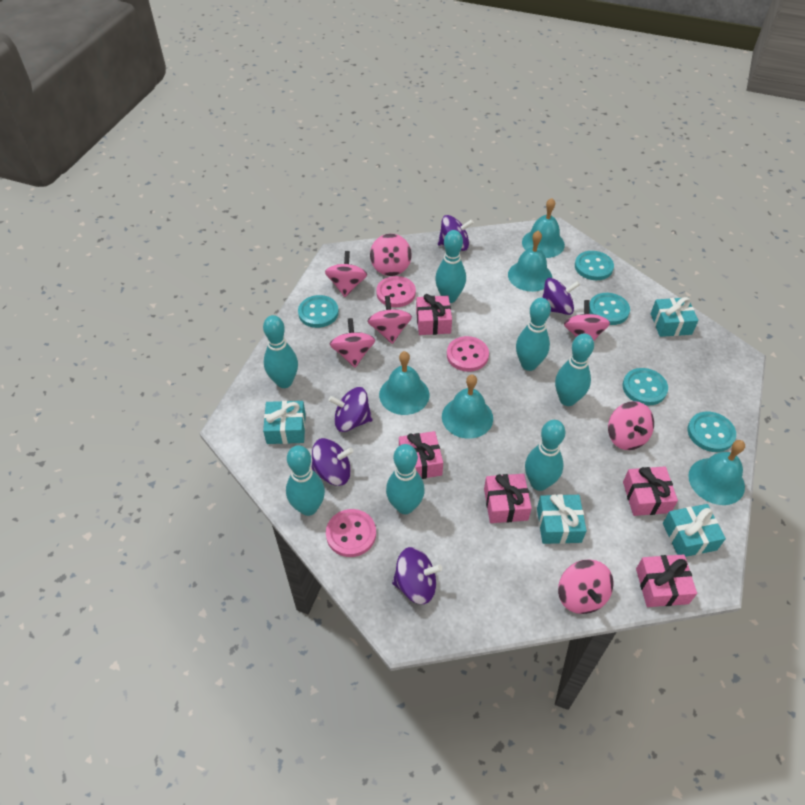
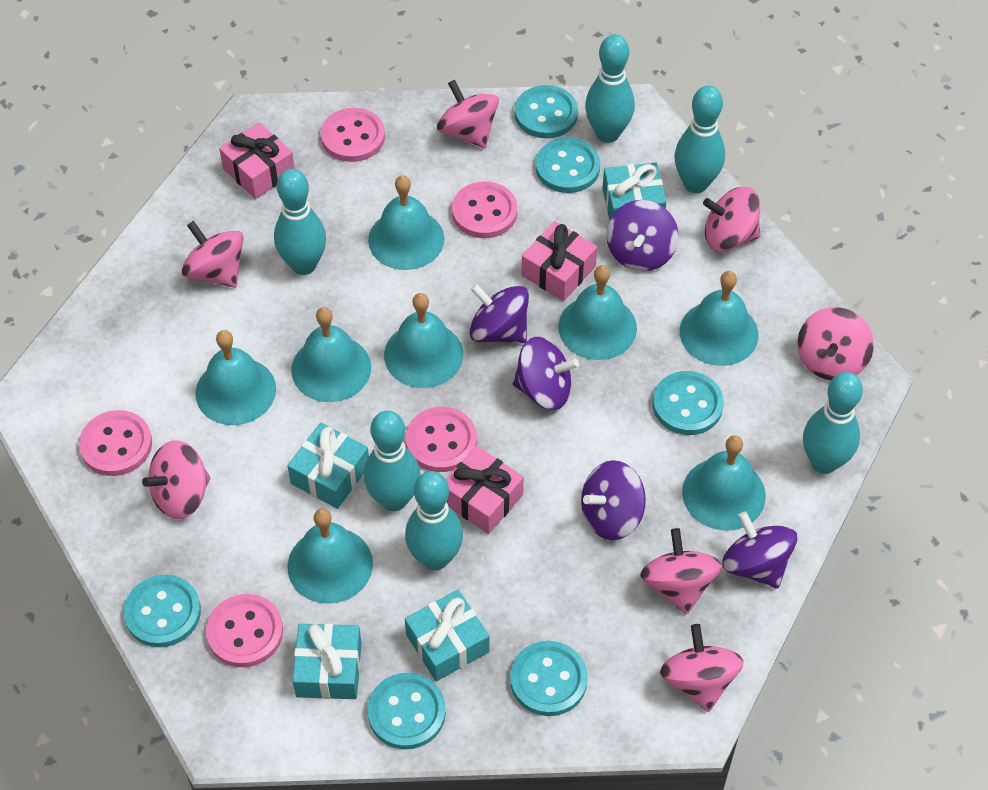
pink button: [326,509,376,557] [376,276,416,307] [447,336,489,372] = 3 -> [79,410,152,476] [206,594,283,667] [321,108,385,162] [406,407,477,472] [452,181,517,238] = 5
pink gift: [399,431,443,479] [416,294,452,335] [484,474,532,523] [623,467,678,516] [636,554,697,607] = 5 -> [219,122,295,199] [446,446,524,534] [522,221,597,301] = 3
turquoise bell: [379,351,429,415] [442,374,493,439] [508,231,552,292] [522,198,565,258] [688,440,745,505] = 5 -> [195,330,276,425] [287,508,373,604] [291,307,371,402] [368,175,444,270] [384,293,463,388] [558,265,637,360] [680,271,758,366] [682,435,766,531] = 8
turquoise bowling pin: [263,315,298,388] [286,445,325,516] [386,444,425,514] [435,230,466,303] [516,298,551,371] [525,420,565,491] [555,333,594,406] = 7 -> [274,169,326,275] [364,411,420,511] [405,471,463,570] [585,34,635,143] [675,86,725,193] [803,372,863,474] = 6
turquoise button: [298,295,339,328] [575,251,614,280] [589,293,630,325] [623,368,668,406] [688,412,736,452] = 5 -> [124,575,201,647] [367,673,446,749] [510,641,588,716] [515,85,578,138] [536,138,600,193] [653,371,724,435] = 6

